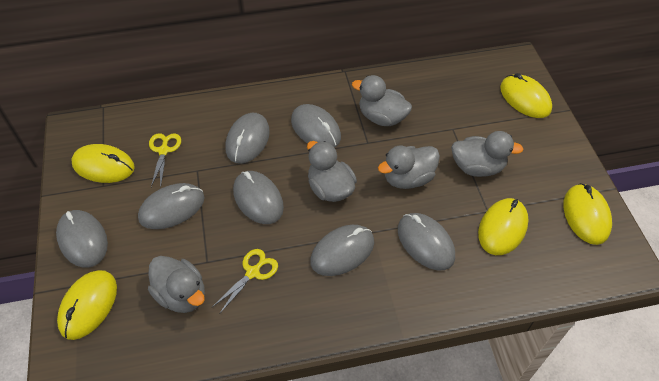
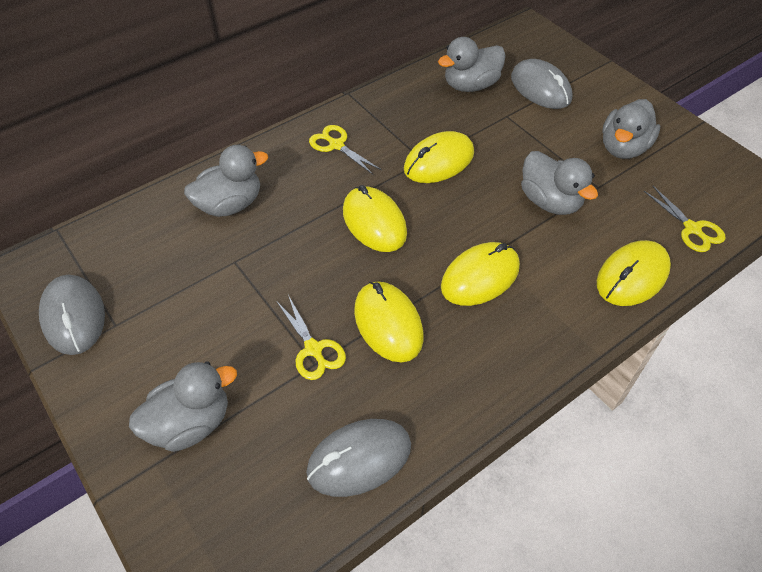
grey mouse: [56,210,108,268] [138,183,205,229] [225,113,270,164] [233,171,284,224] [291,104,341,147] [310,225,374,276] [398,213,455,270] = 7 -> [39,275,105,355] [306,419,411,497] [511,59,572,109] = 3
yellow scissors: [149,133,181,188] [211,249,278,313] = 2 -> [276,295,346,380] [309,125,382,175] [644,186,725,252] = 3

